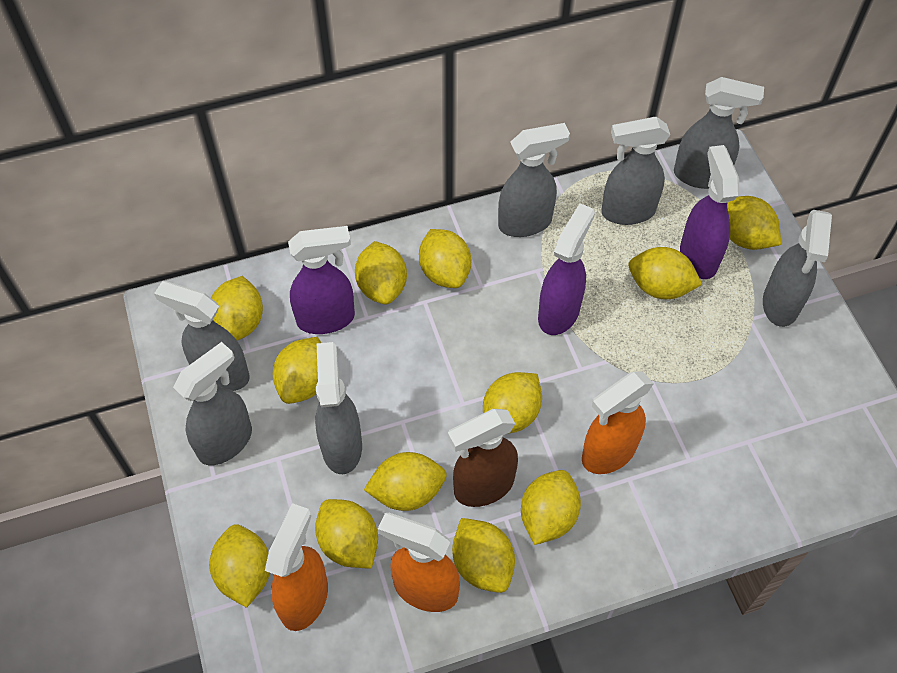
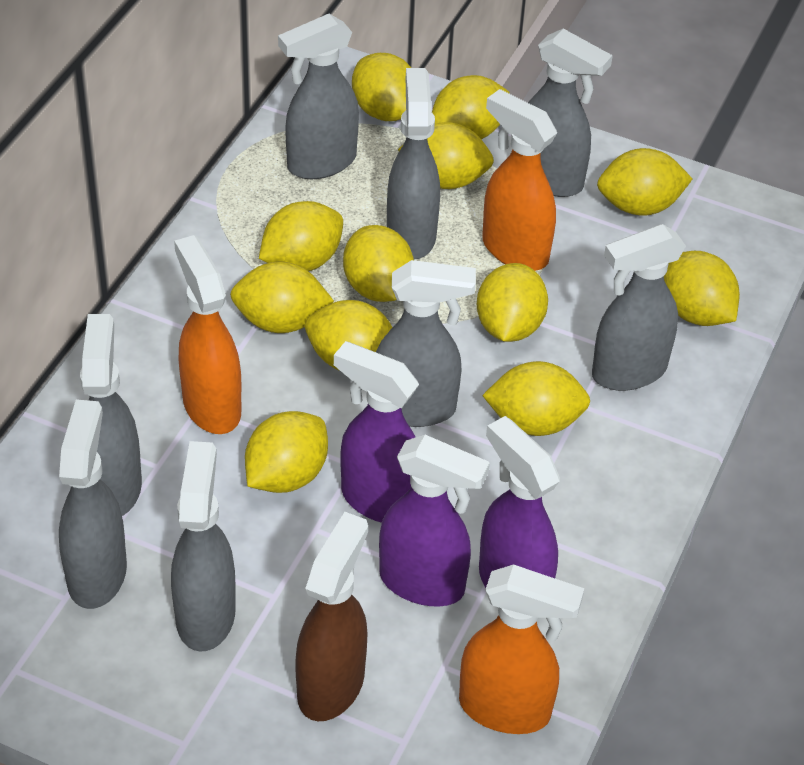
grey spray bottle: [154,281,249,391] [173,342,252,465] [315,342,362,474] [498,123,570,237] [601,117,670,225] [674,77,764,189] [763,210,832,327] = 7 -> [59,399,127,609] [80,314,142,516] [171,441,236,652] [278,14,359,179] [376,260,476,427] [387,68,440,259] [528,29,613,197] [592,224,686,391] = 8

